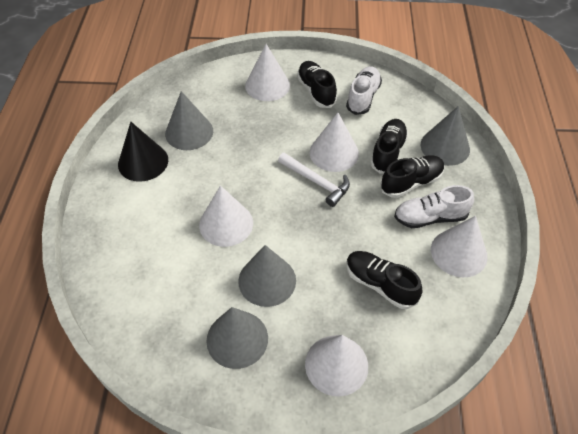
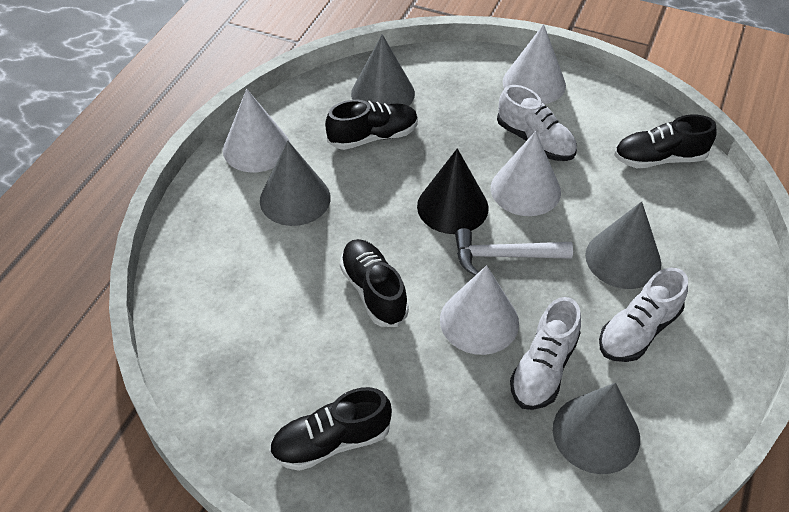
white cone: [199,185,253,247] [245,44,290,101] [305,335,368,397] [310,113,359,172] [431,216,487,277] = 5 -> [223,89,290,172] [440,265,519,355] [491,131,561,216] [503,24,566,104] = 4
white shoe: [346,66,382,115] [394,185,474,228] = 2 -> [497,85,577,161] [510,297,581,410] [599,268,688,362] = 3

